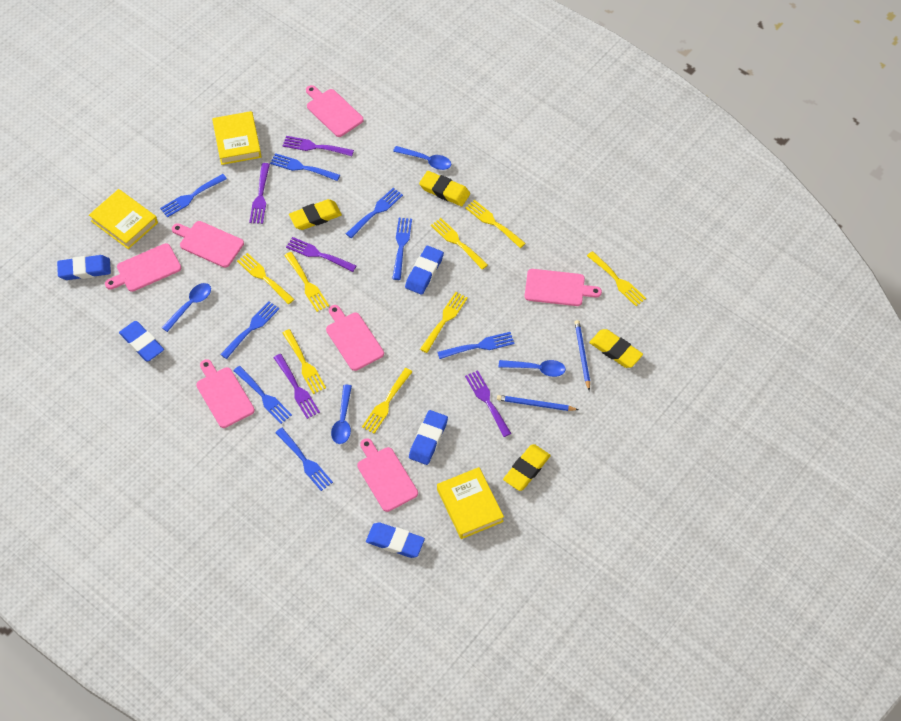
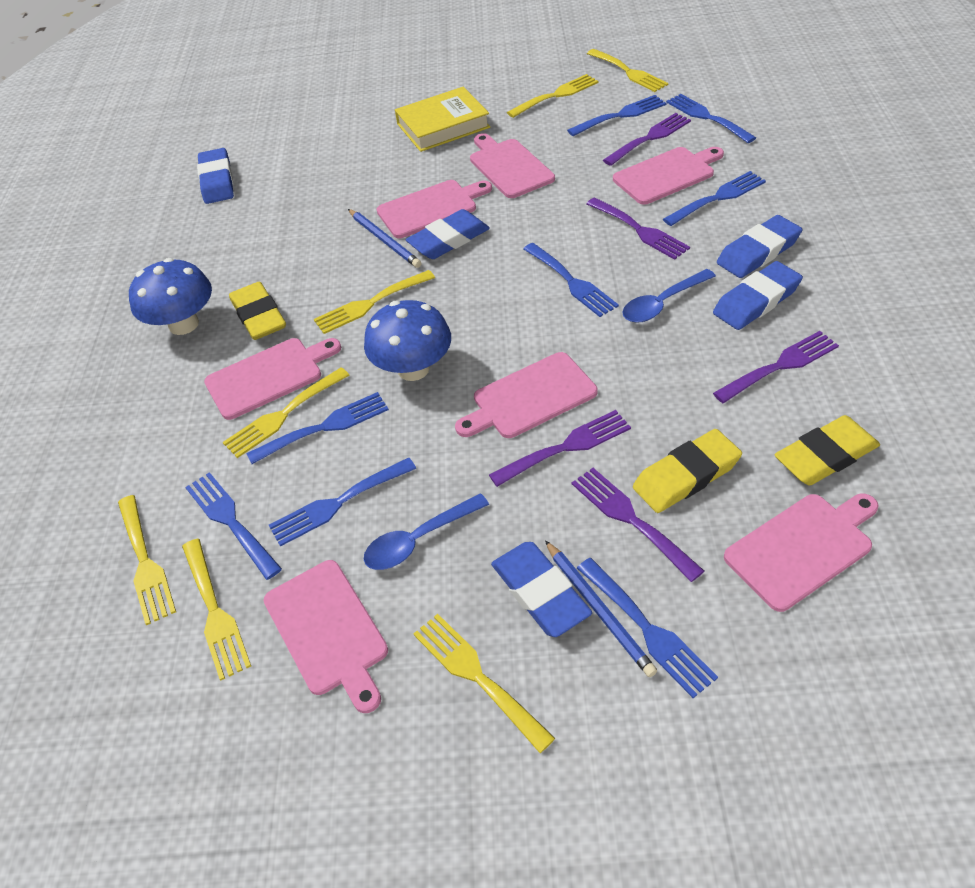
blue mushroom: none = 0 -> [129,258,212,335] [364,300,451,381] = 2
blue spoon: [161,283,211,332] [331,385,352,444] [393,146,451,170] [499,360,566,377] = 4 -> [364,493,489,570] [622,269,716,323] = 2
yellow book: [89,189,158,249] [212,111,262,165] [437,467,504,539] = 3 -> [395,87,490,152] = 1
yellow eraser: [289,199,342,230] [419,171,470,206] [503,444,551,491] [589,329,643,368] = 4 -> [229,282,286,340] [633,429,742,513] [775,415,880,485] = 3
yellow fork: [237,253,294,304] [283,329,326,394] [284,252,329,312] [362,368,412,434] [420,292,468,353] [431,218,488,270] [465,200,526,248] [587,251,646,306] = 8 -> [118,495,176,625] [182,539,251,681] [223,367,350,458] [314,270,435,334] [413,614,555,753] [507,74,598,118] [587,49,668,92] = 7

